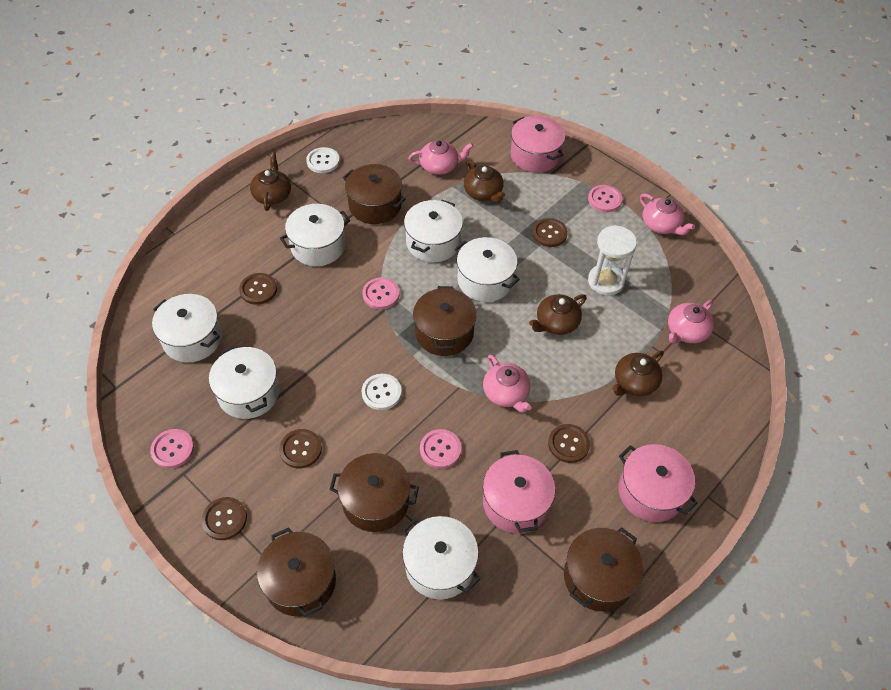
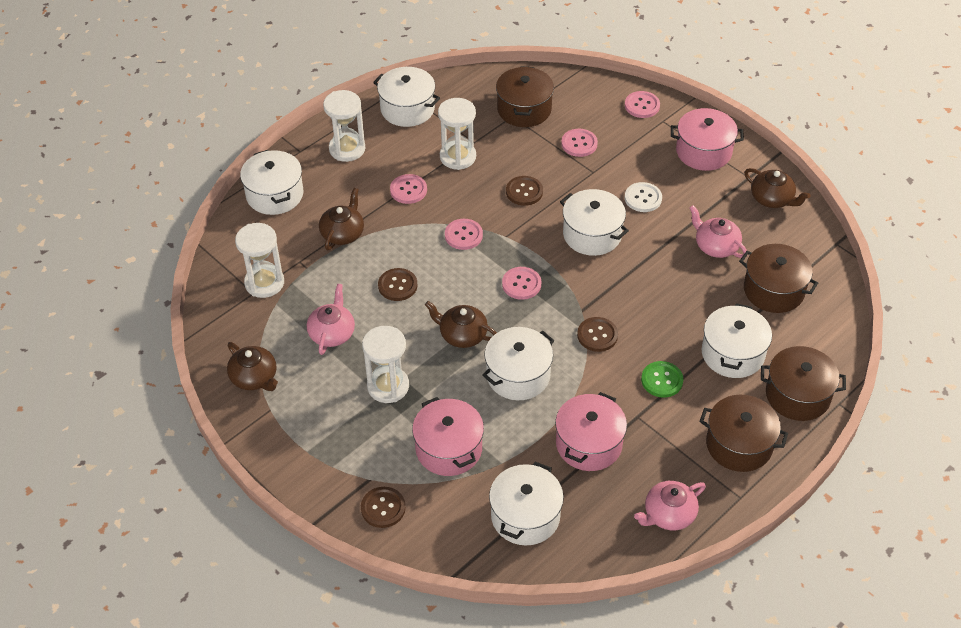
brown button: [201,497,247,540] [239,273,277,305] [279,429,322,468] [532,218,568,247] [548,424,590,463] = 5 -> [361,487,406,528] [378,268,418,301] [506,176,543,206] [577,317,618,352] = 4
brown pot: [257,527,336,617] [329,453,419,532] [343,164,405,224] [413,286,477,356] [564,527,643,611] = 5 -> [496,66,554,127] [699,395,788,472] [739,244,818,313] [761,346,846,421] = 4
green button: none = 0 -> [641,361,683,398] = 1
pink button: [150,429,194,469] [362,278,399,309] [420,429,462,469] [588,185,623,212] = 4 -> [390,174,427,204] [445,219,483,250] [502,267,541,300] [561,129,598,157] [625,91,660,118] = 5
pink teapot: [408,140,473,175] [483,355,531,413] [640,194,695,235] [668,300,714,344] = 4 -> [307,284,355,355] [634,481,706,530] [689,205,747,258] = 3
white button: [306,147,340,173] [362,374,402,410] = 2 -> [625,182,662,212] = 1
white hourglass: [588,225,637,296] = 1 -> [235,223,284,298] [323,90,365,162] [362,326,409,403] [438,98,476,170] = 4

